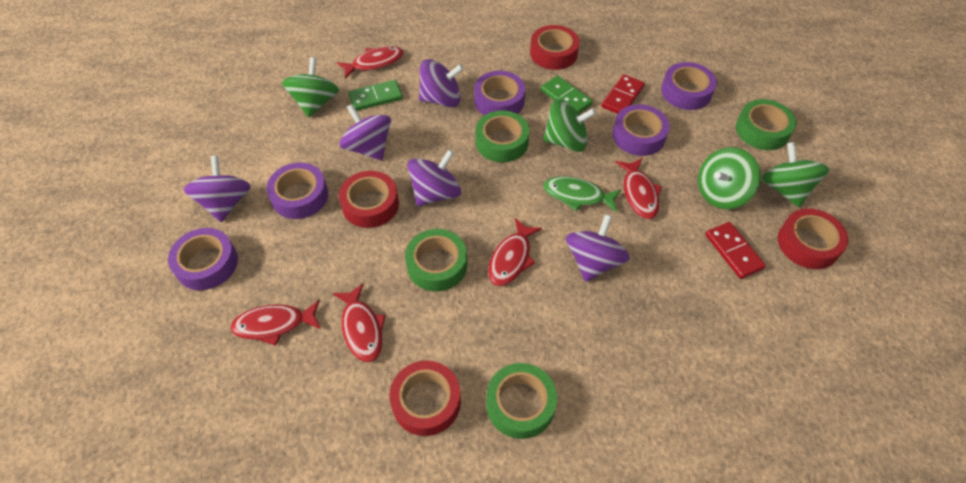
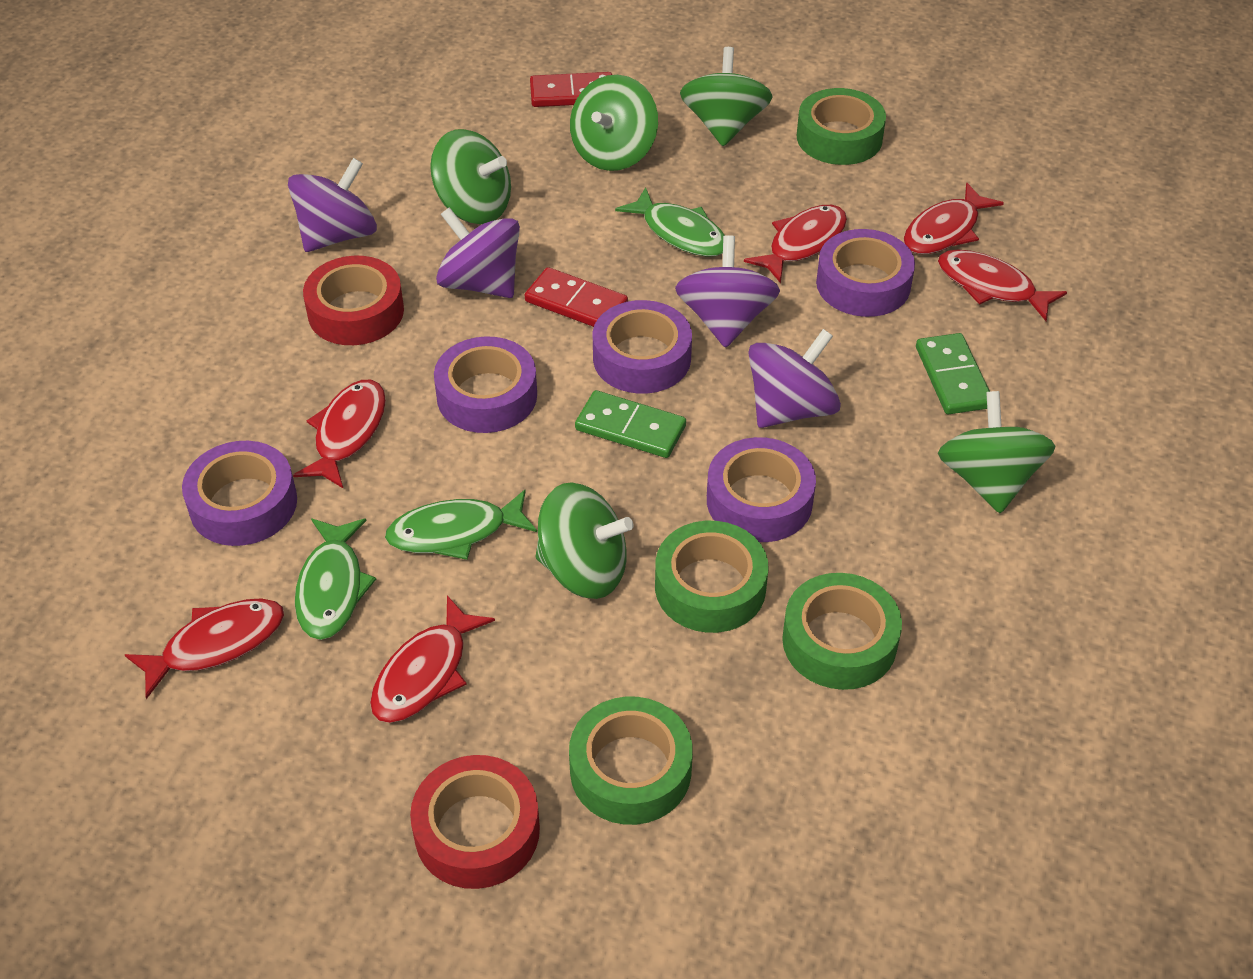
green fish: [543,176,622,213] = 1 -> [295,518,376,640] [385,490,537,560] [615,187,725,257] = 3
green spinning top: [282,57,339,118] [543,99,596,152] [698,147,761,209] [762,142,829,207] = 4 -> [430,129,511,224] [536,482,633,599] [570,75,658,171] [680,47,773,146] [938,391,1056,513] = 5
purple spinning top: [184,156,251,222] [339,104,391,160] [407,150,461,206] [419,59,464,107] [566,214,630,282] = 5 -> [288,158,377,252] [436,207,520,298] [675,235,780,348] [748,329,841,428] = 4
red fish: [230,300,321,346] [333,283,386,362] [337,46,403,79] [488,218,542,286] [615,158,662,219] = 5 -> [125,598,284,699] [293,380,386,488] [370,596,495,723] [744,205,847,283] [904,182,1004,254] [938,249,1067,321] = 6
red tape: [339,171,399,228] [390,361,461,436] [530,25,580,70] [778,208,848,269] = 4 -> [303,256,404,345] [410,755,540,889] = 2

